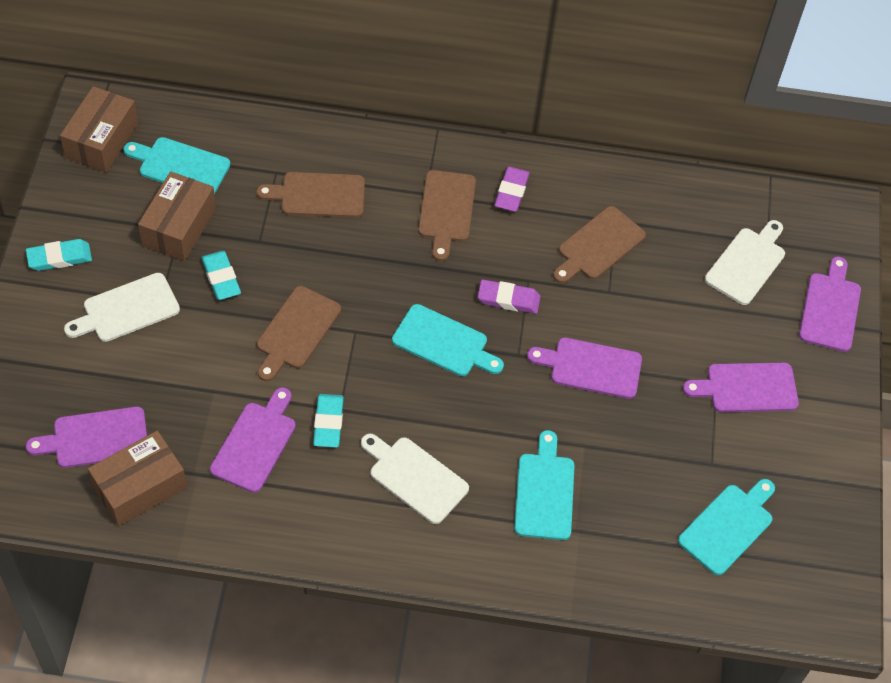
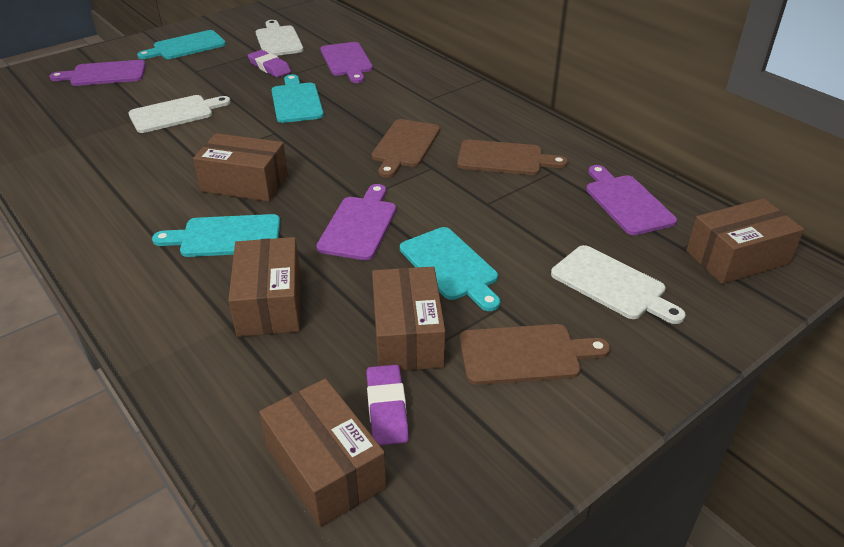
brown box: [60,86,138,173] [88,431,187,526] [138,171,216,261] = 3 -> [193,133,288,201] [228,237,300,337] [259,378,387,527] [372,266,446,371] [686,198,804,284] = 5
brown cutting board: [256,172,365,218] [257,286,341,381] [418,170,476,261] [553,206,646,283] = 4 -> [372,119,440,178] [457,139,568,175] [460,324,610,385] = 3
purple cutting board: [26,407,147,468] [210,387,296,493] [527,338,642,399] [683,362,799,412] [799,257,861,352] = 5 -> [49,60,146,86] [316,184,396,260] [320,42,373,83] [586,165,677,235] = 4
turquoise eraser: [26,239,92,271] [201,251,241,300] [313,394,344,448] = 3 -> none = 0

